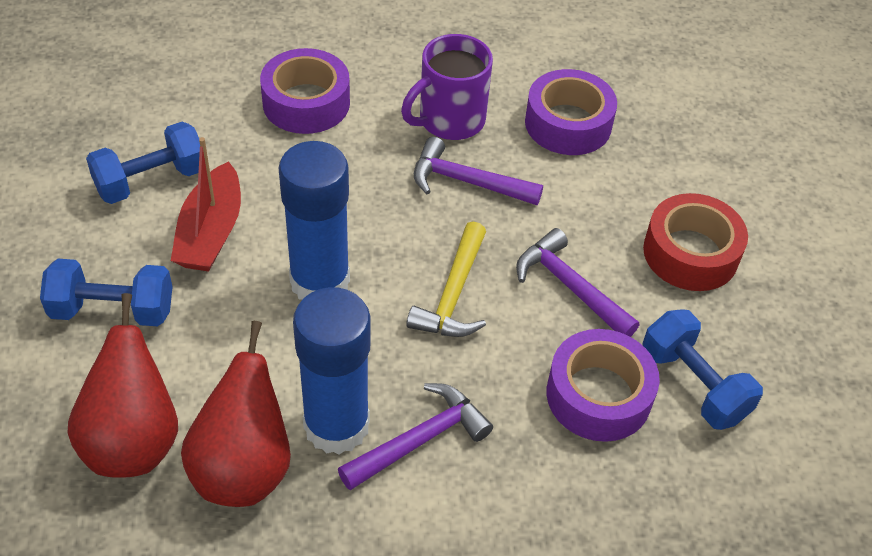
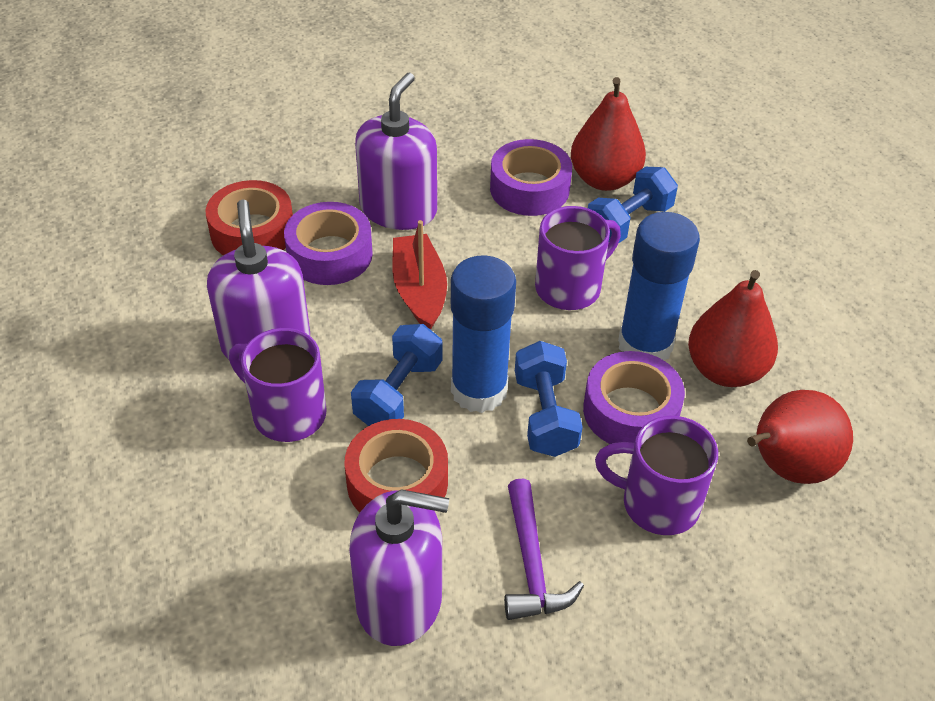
purple hammer: [338,383,493,490] [414,137,543,205] [516,228,639,337] = 3 -> [504,478,584,620] = 1
purple mug: [401,34,493,140] = 1 -> [229,328,327,442] [535,206,621,310] [595,416,718,535] = 3
purple soap dispenser: none = 0 -> [207,199,310,361] [349,489,449,646] [355,73,437,230] = 3
red pear: [68,293,178,478] [181,321,291,507] = 2 -> [571,77,646,191] [688,270,778,387] [747,390,853,484] = 3
red tape: [643,193,748,291] = 1 -> [206,180,293,255] [344,419,448,512] = 2
yellow hammer: [406,221,486,337] = 1 -> none = 0

